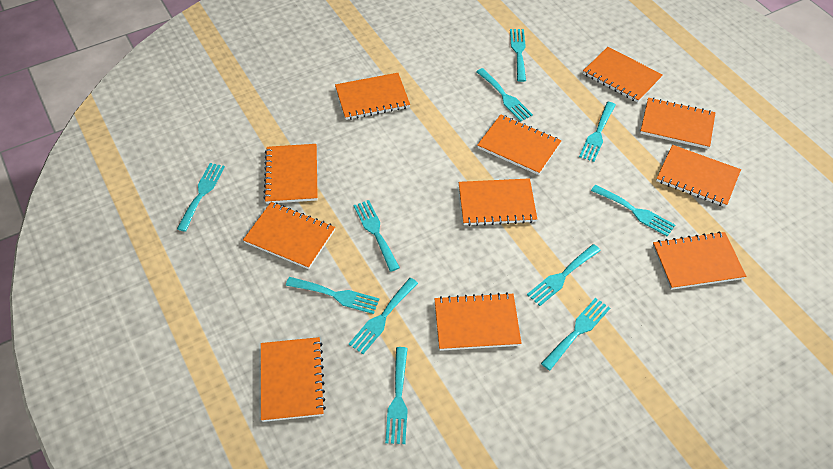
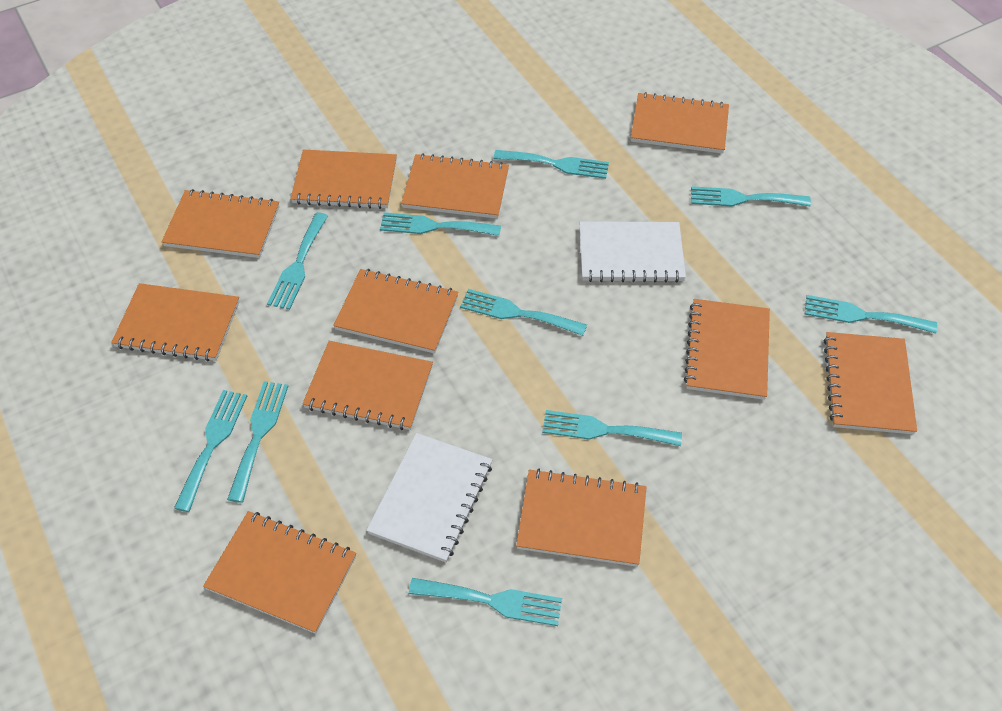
turquoise fork: [177,163,225,232] [286,277,380,314] [349,278,418,354] [354,200,400,272] [385,347,408,444] [476,68,533,122] [510,29,526,82] [527,244,601,306] [541,298,610,370] [579,102,616,162] [591,185,675,236] = 11 -> [174,390,247,512] [227,381,288,503] [267,213,328,310] [380,212,501,236] [409,578,562,626] [460,289,587,336] [494,150,609,179] [542,410,682,446] [691,186,811,207] [805,295,937,333] = 10
white notebook: none = 0 -> [366,433,492,563] [579,221,686,283] = 2

